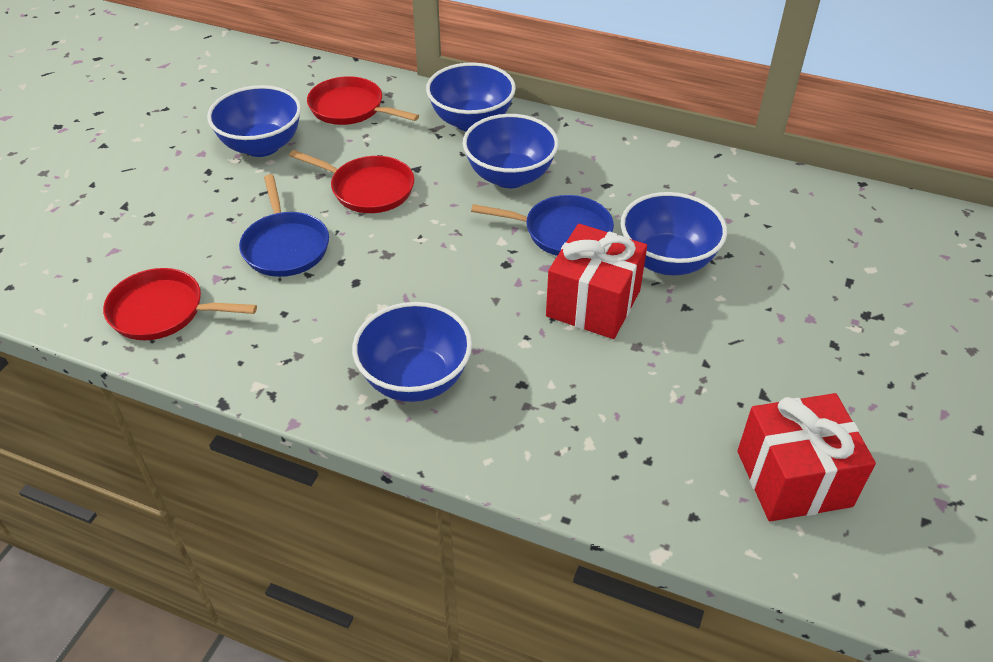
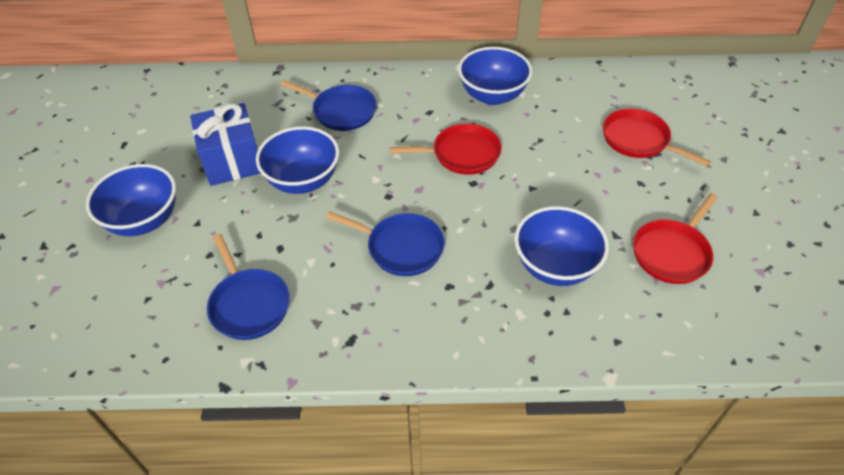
blue bowl: [207,85,301,157] [352,302,472,402] [426,63,516,131] [463,114,559,188] [621,192,727,275] = 5 -> [86,164,176,236] [256,126,339,194] [458,47,532,105] [514,206,609,286] = 4
blue gift: none = 0 -> [190,103,261,186] = 1
blue pan: [239,174,329,277] [471,195,614,256] = 2 -> [207,234,290,340] [281,80,377,131] [326,211,445,276] = 3
red gift: [546,224,647,339] [737,393,876,522] = 2 -> none = 0

